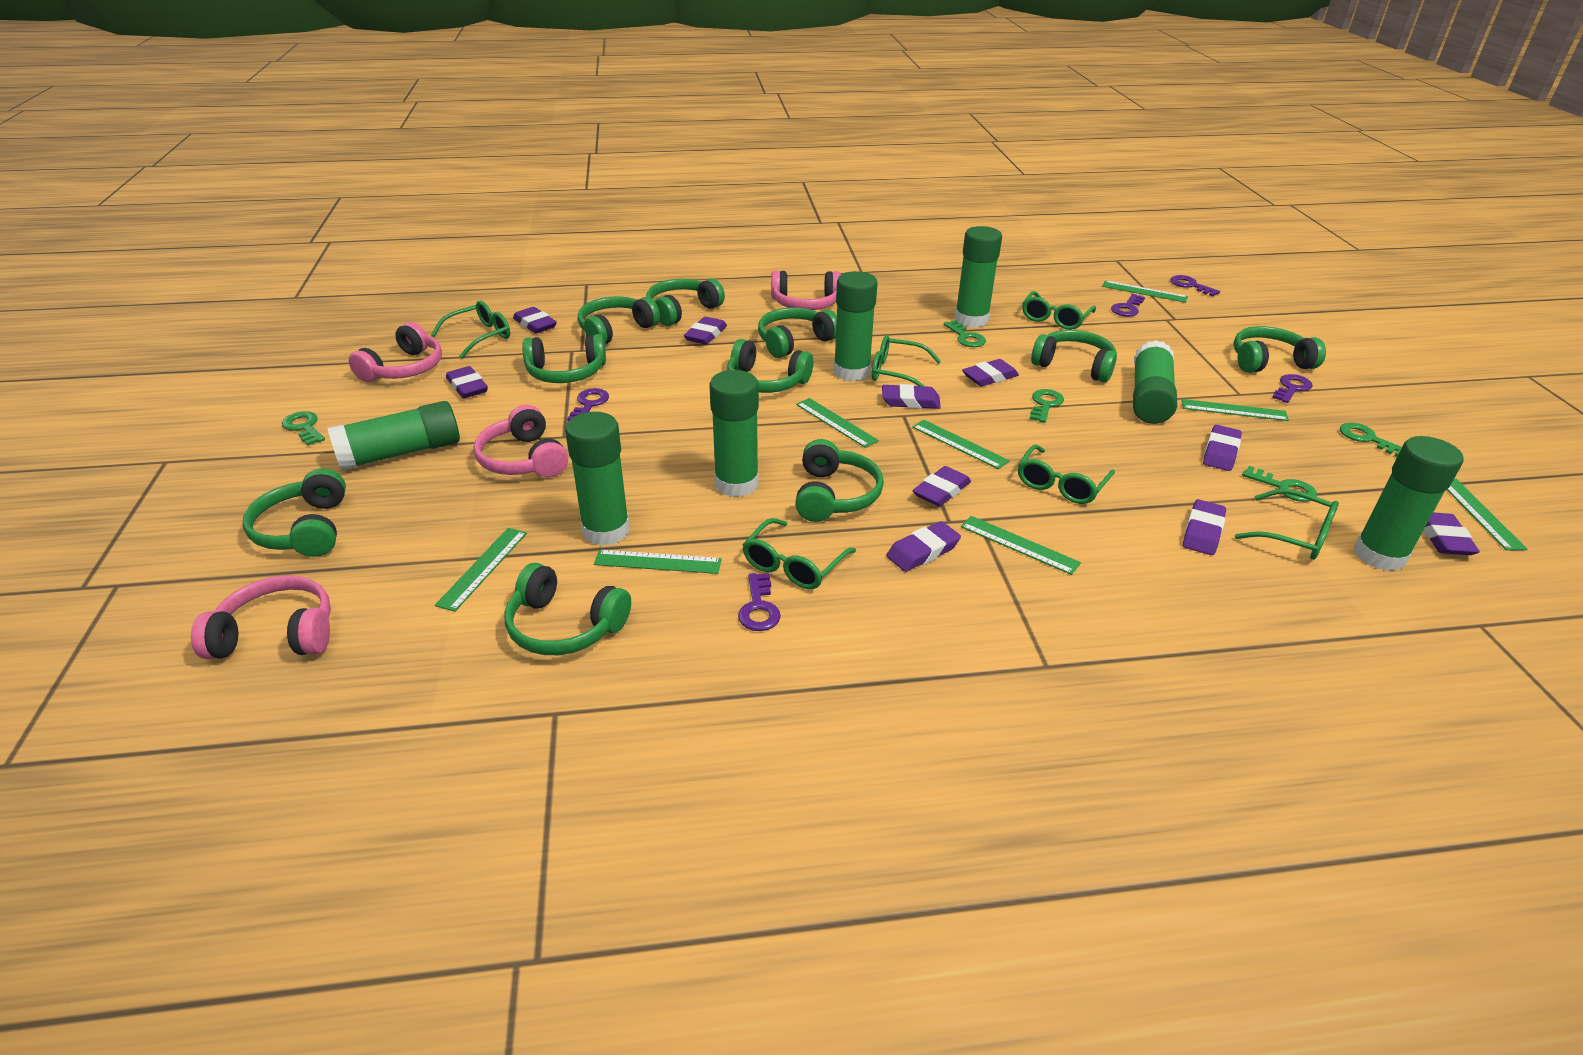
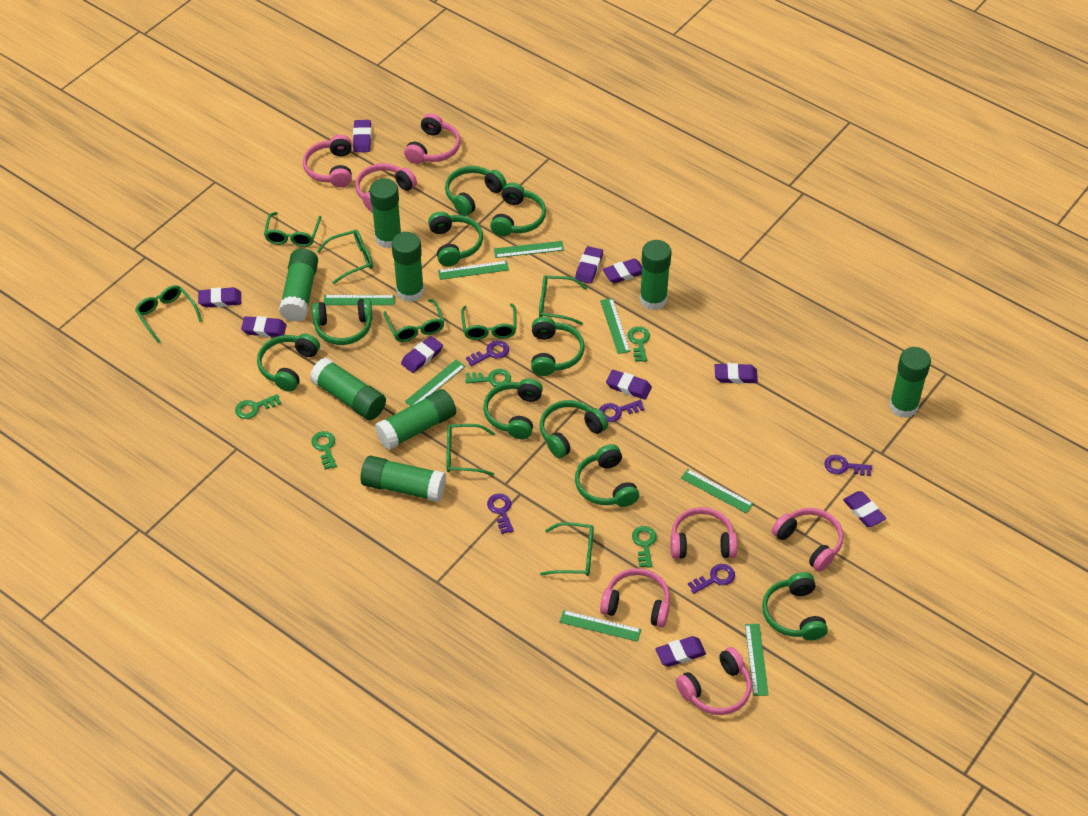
green glasses: [431,301,510,359] [742,518,856,589] [872,335,941,386] [1018,444,1115,504] [1022,291,1096,330] [1235,489,1339,560] = 6 -> [135,285,202,344] [264,212,321,247] [317,230,373,284] [384,299,444,342] [446,424,495,476] [461,303,516,340] [539,275,587,325] [540,522,594,576] = 8
green glue stick: [327,401,460,471] [565,412,630,546] [709,370,759,497] [833,271,877,381] [955,226,1002,328] [1133,340,1177,424] [1353,436,1464,571] = 7 -> [279,248,318,322] [310,357,386,420] [361,456,446,502] [370,178,402,248] [375,389,456,450] [392,232,424,302] [639,240,672,310] [889,347,931,418] = 8
pink headphones: [191,575,331,659] [349,322,442,382] [474,405,568,477] [771,271,841,310] = 4 -> [303,135,352,187] [355,163,417,213] [404,113,460,164] [600,568,670,628] [670,507,737,559] [676,647,752,715] [772,508,843,572] = 7

